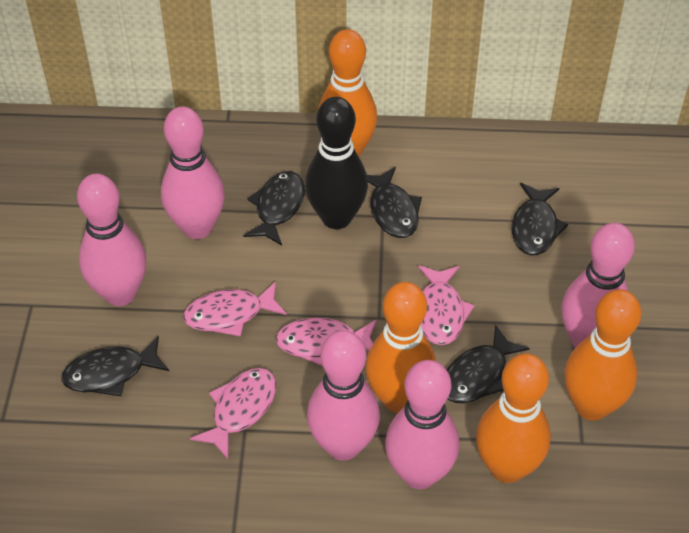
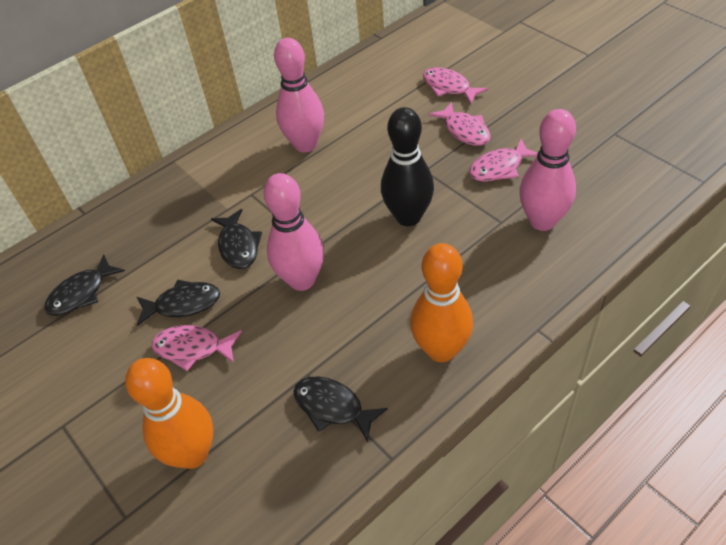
black fish: [61,336,169,396] [244,171,305,246] [367,167,422,238] [447,325,530,403] [512,183,568,256] = 5 -> [44,254,125,316] [137,280,220,326] [211,209,262,269] [293,376,388,442] = 4
orange bowling pin: [318,29,377,156] [366,282,436,413] [476,353,551,483] [565,289,641,420] = 4 -> [125,358,213,469] [410,243,473,362] = 2
pink bowling pin: [77,174,147,306] [161,106,225,239] [307,330,380,461] [385,360,459,489] [561,223,635,348] = 5 -> [263,173,324,291] [274,38,324,153] [519,109,576,231] = 3

